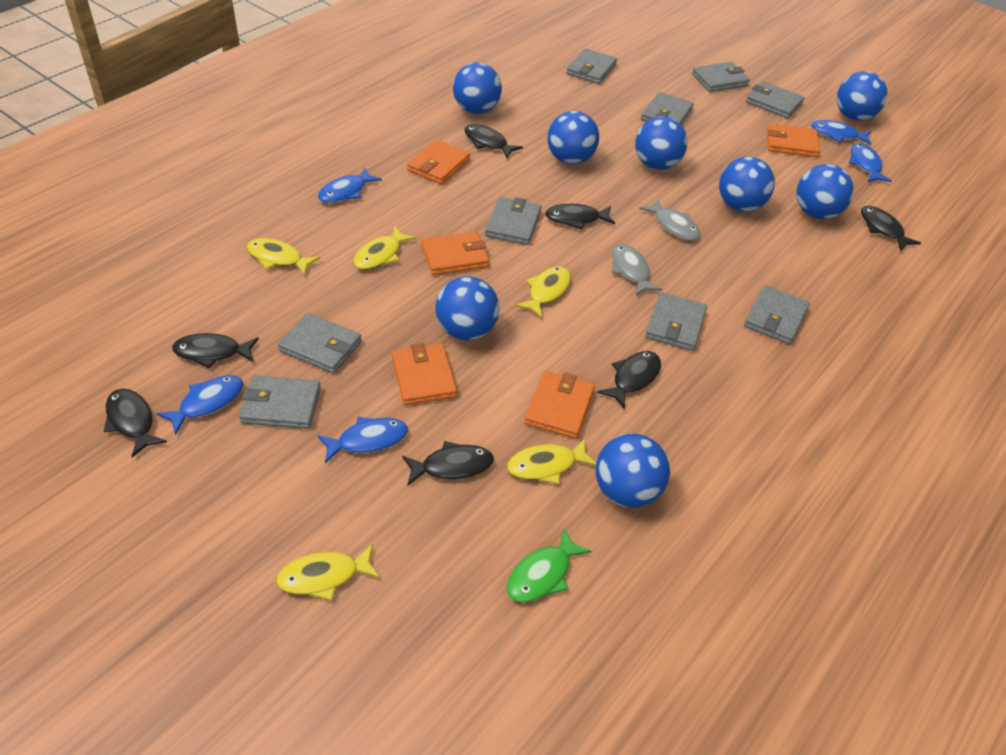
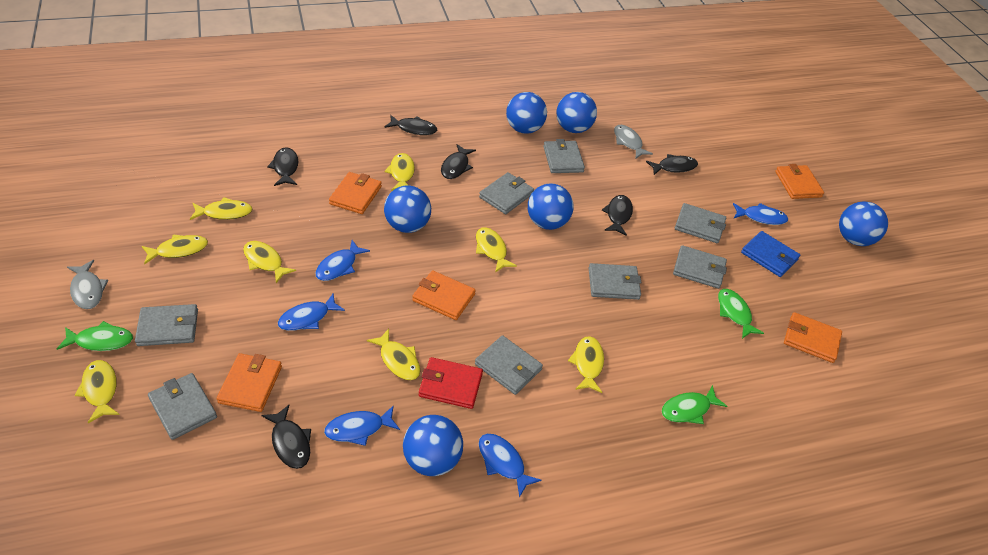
black fish: [104,389,167,458] [172,333,259,368] [402,441,494,485] [465,124,523,158] [545,204,615,230] [597,351,661,409] [861,206,921,251] = 7 -> [261,405,311,469] [267,147,298,186] [384,115,437,135] [441,144,476,179] [602,195,633,236] [646,154,698,175] = 6
blue ball: [435,276,499,340] [453,62,502,114] [547,111,599,164] [596,433,670,508] [635,117,688,170] [719,157,775,212] [796,164,854,219] [837,71,887,121] = 8 -> [384,186,431,233] [403,415,463,476] [506,92,547,134] [528,183,574,230] [556,92,597,133] [839,202,888,246] = 6
blue wallet: none = 0 -> [741,231,800,277] = 1
green fish: [507,527,592,602] = 1 -> [57,321,133,351] [662,385,727,424] [718,289,764,339] = 3
grey wallet: [239,375,321,429] [278,313,362,374] [485,197,541,245] [566,49,617,84] [641,92,694,125] [645,292,707,351] [692,62,750,92] [744,285,810,344] [746,81,804,119] = 9 -> [135,304,198,346] [148,373,217,440] [475,335,543,395] [479,172,534,214] [543,139,585,173] [589,263,641,300] [673,245,727,289] [675,203,726,243] = 8
red wallet: none = 0 -> [419,357,483,409] = 1
yellow fish: [247,238,320,276] [276,544,380,600] [353,227,416,270] [507,439,596,484] [515,266,571,318] = 5 -> [75,360,120,423] [142,234,208,265] [190,197,252,220] [243,241,296,283] [367,329,420,380] [384,153,415,191] [476,227,517,273] [568,336,604,393] = 8

